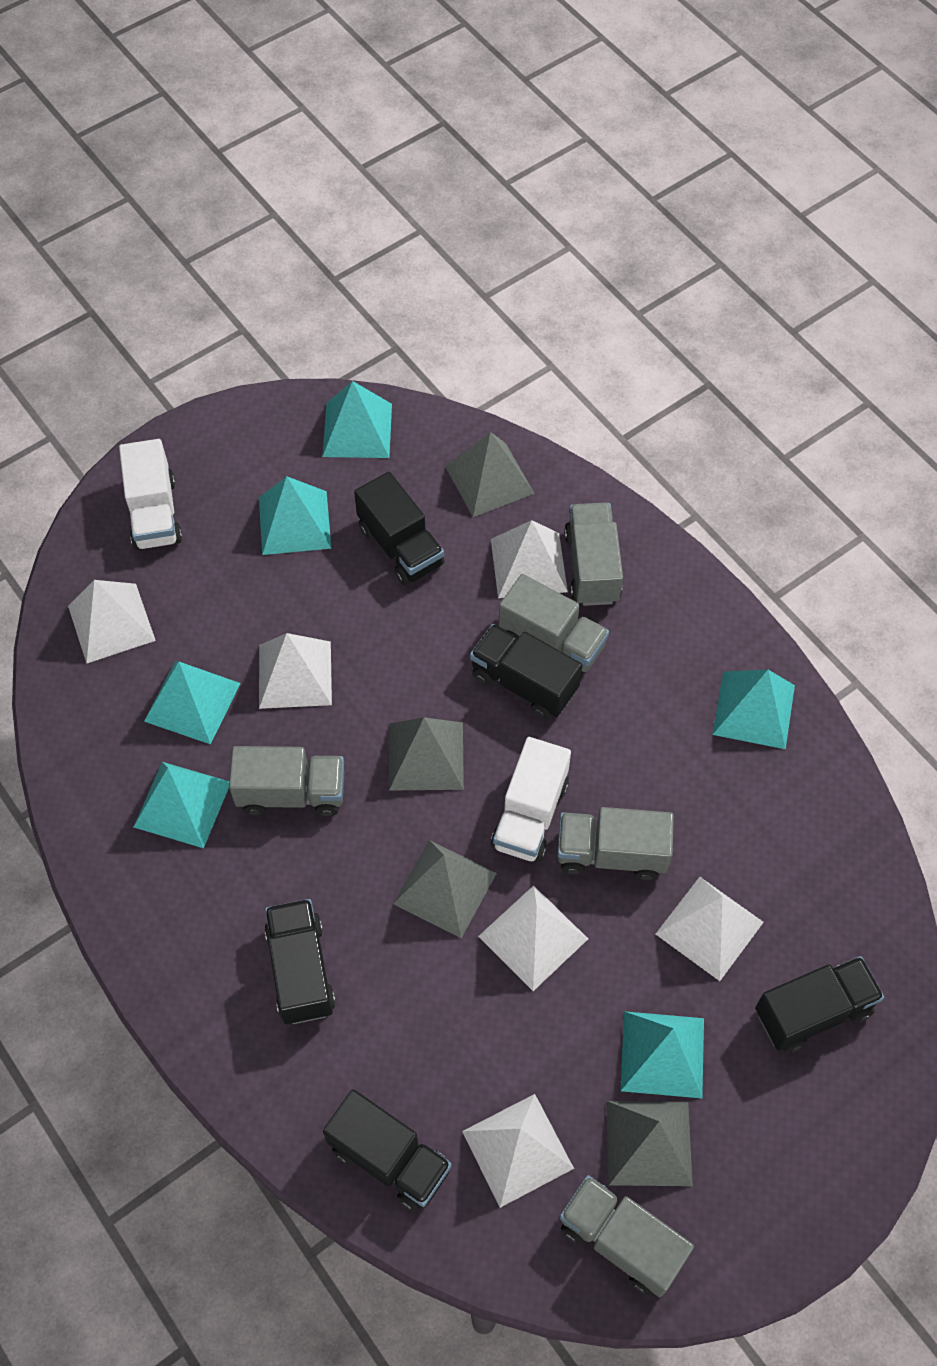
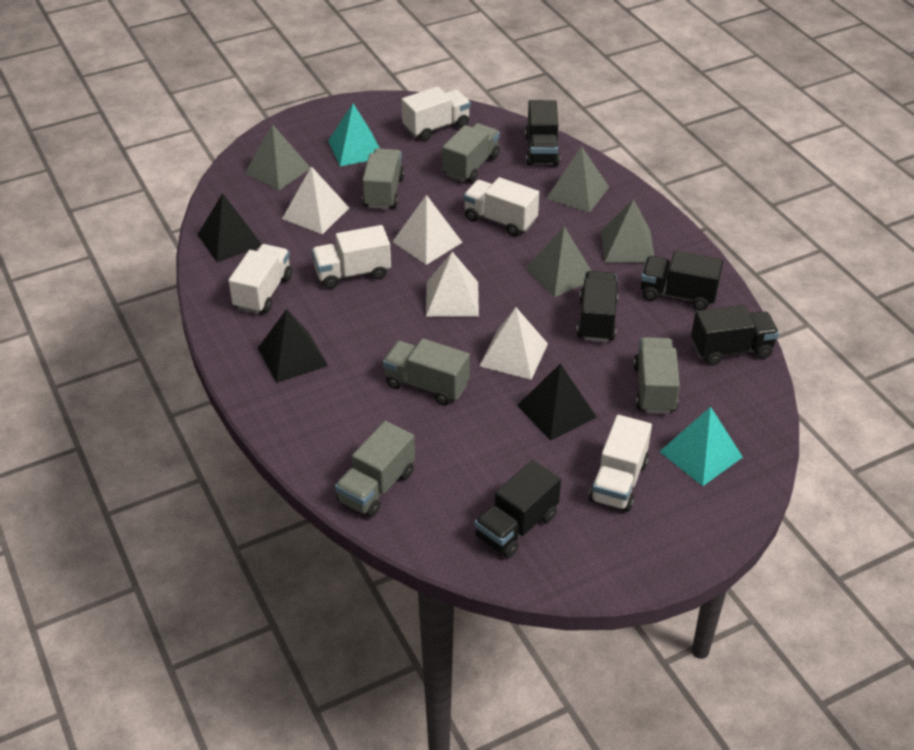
black pyramid: none = 0 -> [197,193,262,262] [258,309,328,383] [517,363,597,441] = 3
turquoise pyramid: [134,762,229,848] [144,661,241,744] [259,476,331,555] [322,381,392,458] [620,1011,704,1098] [712,670,795,749] = 6 -> [328,104,379,166] [659,407,743,486] = 2
white pyramid: [68,580,156,664] [259,633,332,709] [462,1094,574,1208] [478,886,588,991] [491,520,568,598] [656,877,764,981] = 6 -> [282,166,349,234] [392,195,463,265] [426,252,479,317] [479,307,548,380] = 4
white truck: [119,439,182,550] [491,737,571,862] = 2 -> [228,244,292,314] [312,225,391,289] [401,86,471,141] [463,177,539,237] [589,415,652,512] = 5

